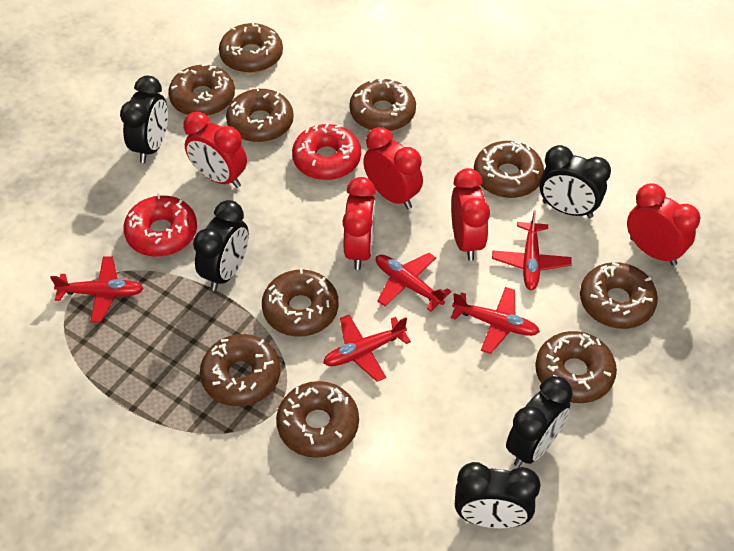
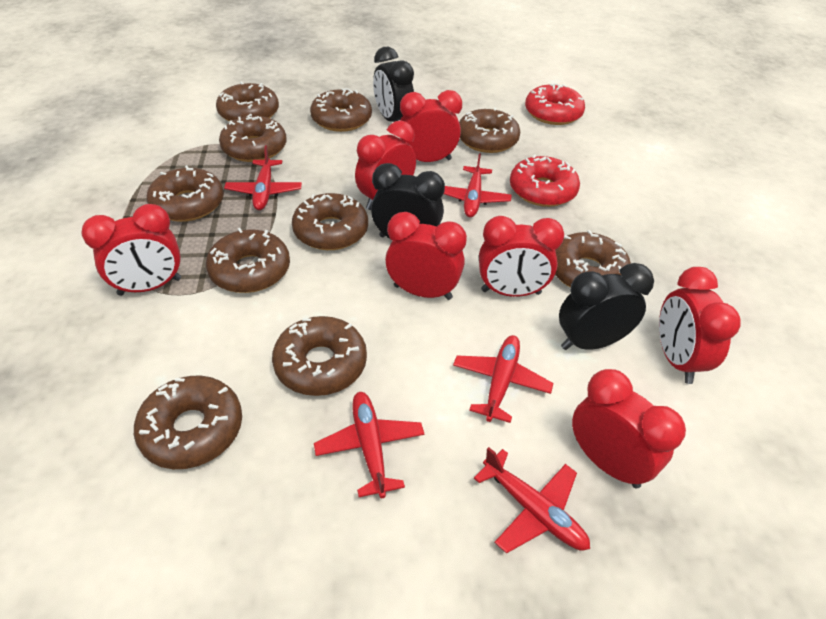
black clock: [120,76,168,163] [193,200,249,291] [455,462,541,528] [506,376,573,467] [539,145,611,218] = 5 -> [371,163,445,239] [373,47,414,122] [559,263,654,350] = 3
red clock: [183,112,247,188] [343,177,376,270] [363,127,423,209] [451,168,490,261] [627,184,700,266] = 5 -> [82,204,181,296] [355,120,416,210] [385,212,467,300] [400,90,462,162] [479,216,564,297] [572,369,686,488] [659,267,741,384] = 7

